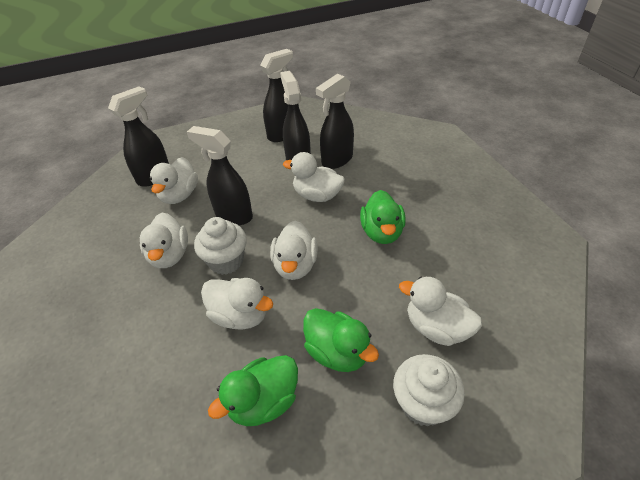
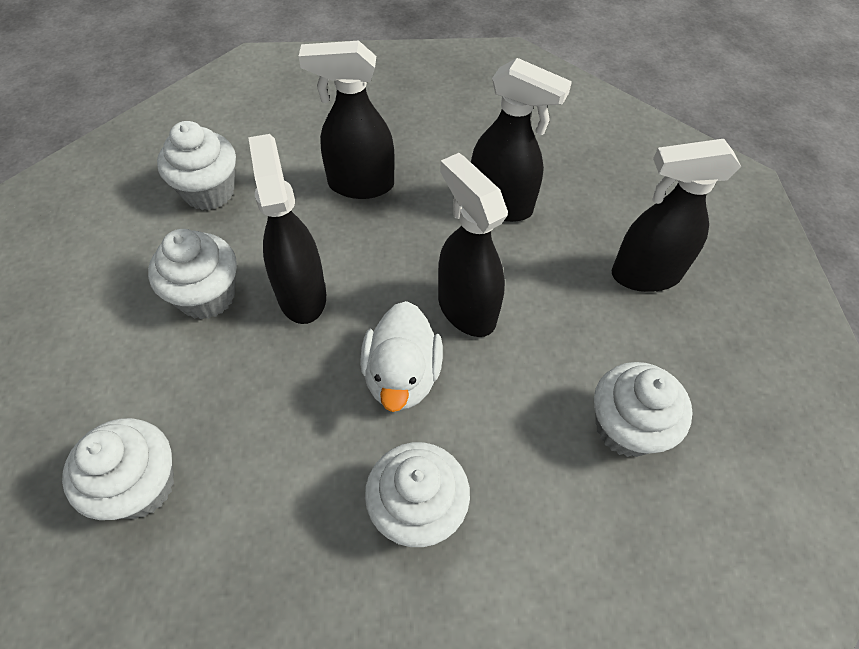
green duck: [208,355,298,426] [303,308,379,372] [360,190,406,244] = 3 -> none = 0
white cupcake: [194,217,247,275] [393,354,465,427] = 2 -> [62,418,174,520] [148,229,237,320] [157,121,236,210] [365,442,470,547] [594,362,693,457] = 5
white duck: [140,213,188,268] [150,157,198,204] [201,278,273,330] [270,221,318,280] [283,152,345,202] [399,276,482,346] = 6 -> [360,301,443,412] = 1

